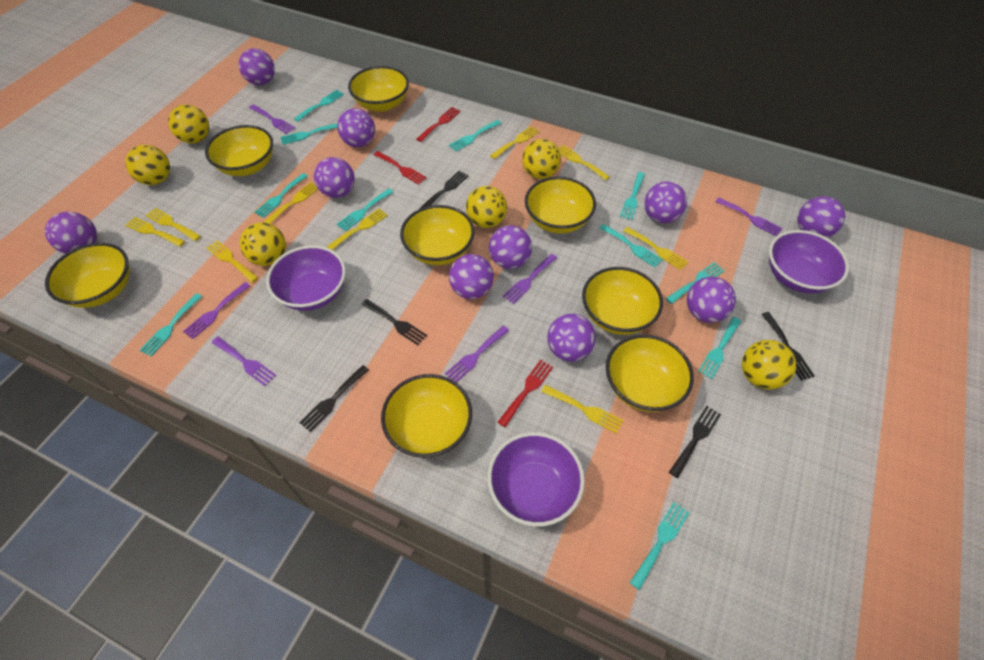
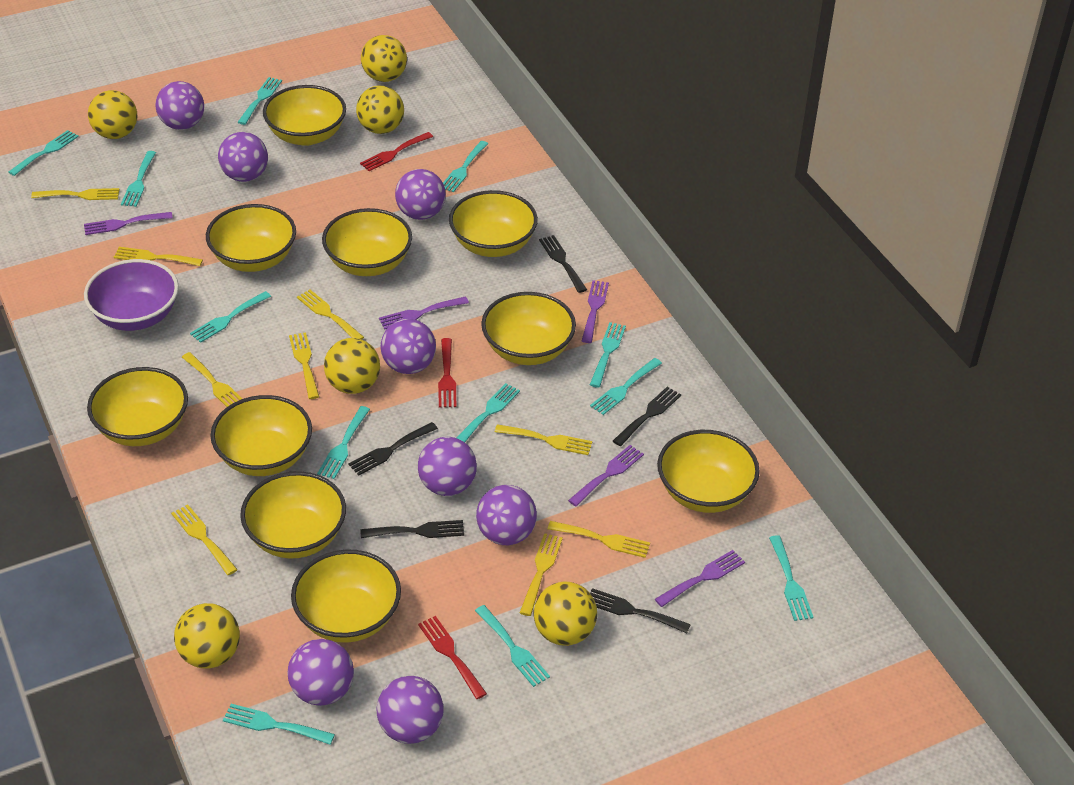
purple ball: [45,212,97,254] [239,48,275,85] [314,157,355,198] [337,108,375,147] [449,254,494,299] [489,225,532,269] [547,314,596,362] [644,181,687,223] [687,277,736,323] [797,196,845,238] = 10 -> [156,81,204,130] [218,132,268,182] [288,639,354,706] [377,676,444,744] [381,319,436,374] [395,169,446,220] [418,437,477,496] [476,485,537,545] = 8
purple bowl: [266,245,346,311] [488,432,585,527] [769,230,849,293] = 3 -> [84,259,179,331] = 1
purple fork: [183,282,250,339] [212,337,276,386] [249,104,295,134] [445,326,509,383] [503,254,557,304] [715,198,782,236] = 6 -> [84,212,173,235] [379,296,469,330] [568,445,644,506] [582,280,609,343] [655,550,745,607] = 5
turquoise fork: [139,293,203,356] [254,173,308,218] [280,124,337,145] [294,90,344,122] [336,189,393,231] [449,120,502,151] [599,224,663,267] [620,172,645,220] [629,502,690,590] [666,262,725,304] [698,317,741,379] = 11 -> [9,130,79,176] [121,151,156,207] [190,291,271,343] [223,704,335,745] [238,77,282,125] [317,406,370,479] [443,141,488,192] [457,383,520,442] [475,605,550,687] [590,322,626,388] [590,358,662,415] [769,535,814,621] = 12
yellow bowl: [45,243,130,308] [205,125,273,176] [348,66,409,112] [381,374,472,458] [400,205,475,265] [525,176,596,234] [582,267,663,335] [606,334,694,412] = 8 -> [87,367,188,446] [206,204,296,272] [210,395,312,476] [240,471,346,559] [263,85,346,146] [291,550,401,643] [322,208,412,276] [449,190,538,257] [481,292,576,365] [657,430,760,513] = 10

